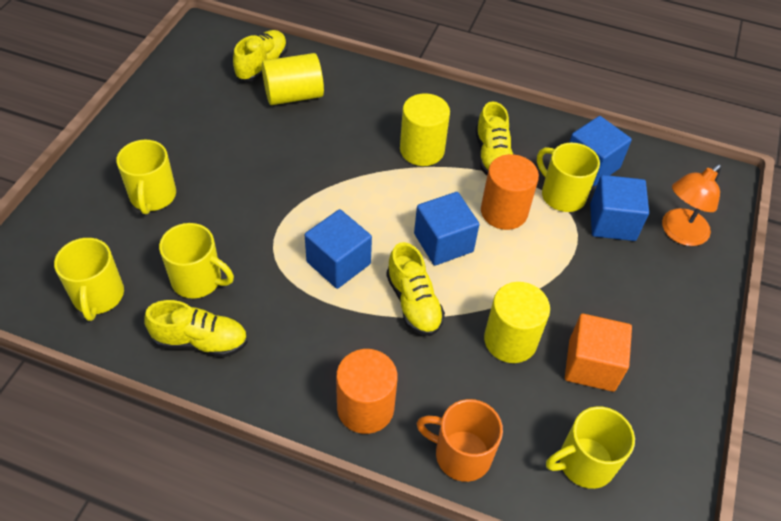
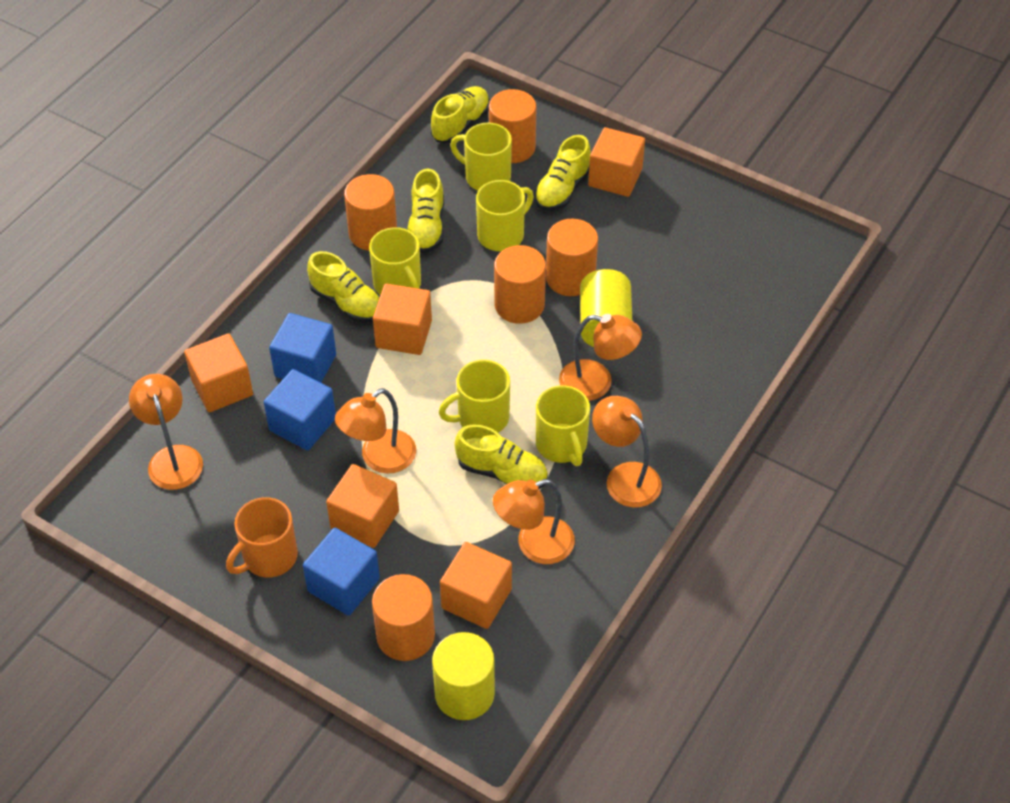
blue cube: [305,209,372,289] [414,192,480,266] [569,116,632,186] [590,175,649,241] = 4 -> [264,369,336,450] [269,313,336,383] [303,528,380,616] = 3
orange cube: [565,314,632,392] = 1 -> [184,333,253,412] [326,464,399,548] [373,283,432,355] [440,542,512,629] [588,127,645,197] = 5
orange cylinder: [336,349,398,434] [481,154,539,230] = 2 -> [344,174,397,251] [372,574,435,661] [489,89,536,163] [494,245,546,324] [546,219,598,296] = 5
orange lamp: [662,164,722,246] = 1 -> [129,374,203,490] [335,388,416,474] [493,479,575,564] [559,314,642,401] [592,396,662,508] = 5
yellow cylinder: [262,53,324,105] [400,93,450,166] [484,282,550,363] = 3 -> [432,632,495,720] [580,269,632,347] = 2
yellow shoe: [144,300,248,357] [233,30,288,81] [386,242,445,336] [475,101,513,175] = 4 -> [307,251,380,323] [407,169,444,253] [431,86,490,143] [455,424,548,489] [534,135,591,211] = 5

